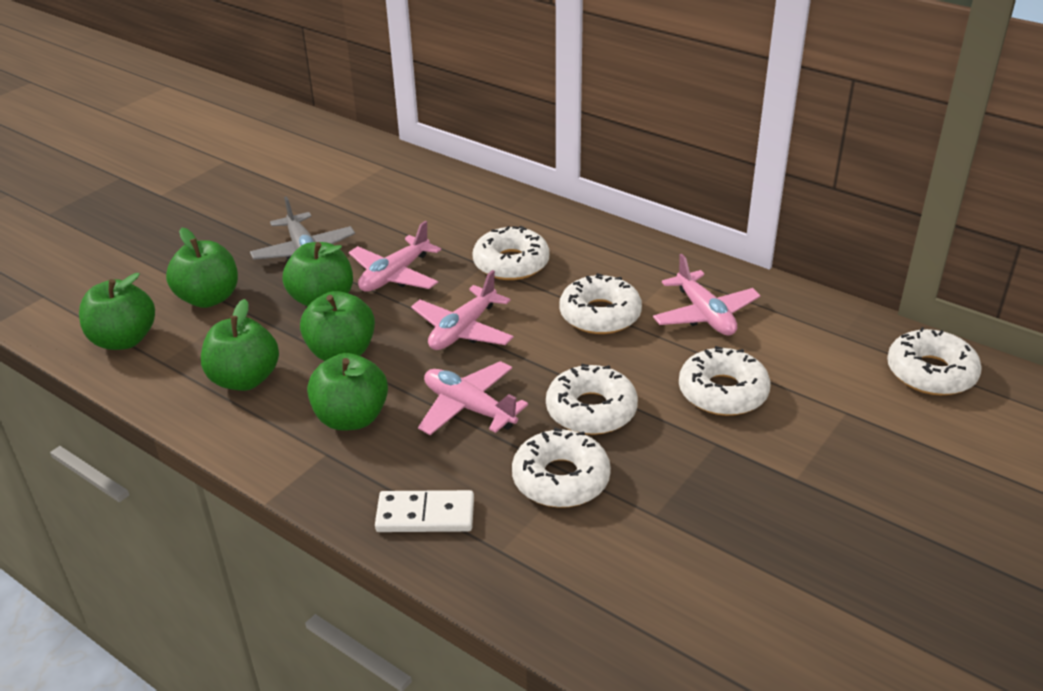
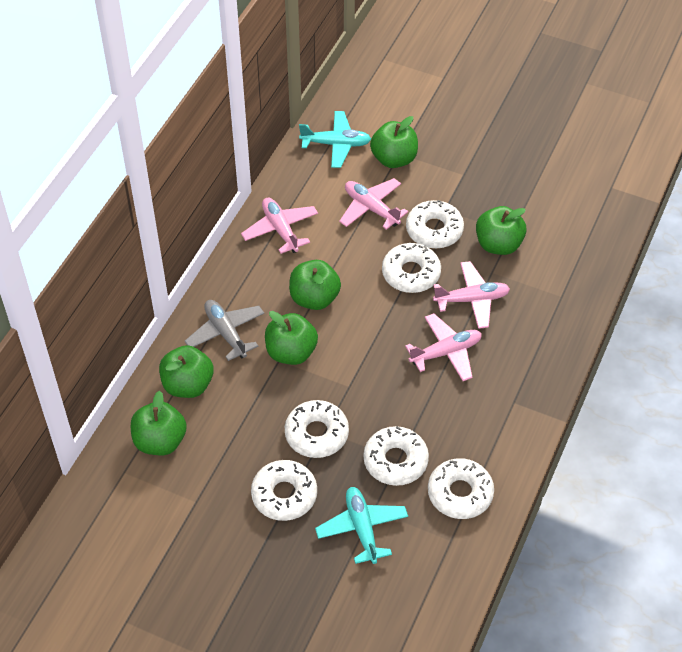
turquoise plane: none = 0 -> [299,111,371,168] [315,487,408,564] = 2
white domino: [375,490,474,532] = 1 -> none = 0

